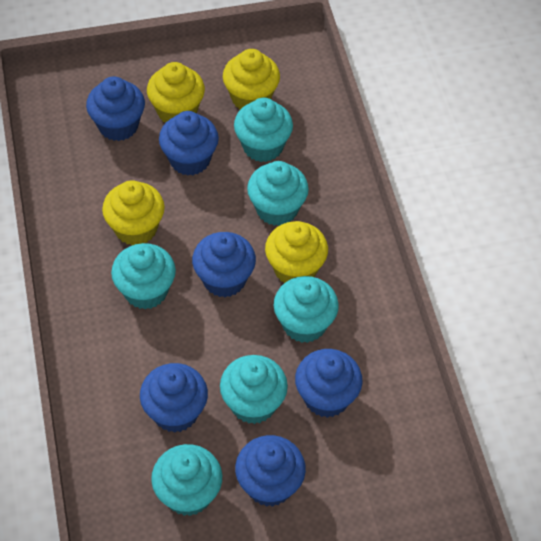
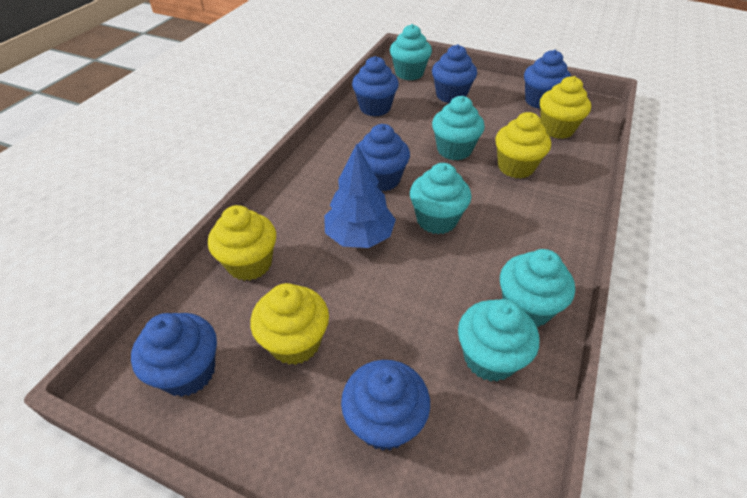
blue tree: none = 0 -> [324,144,396,248] = 1
turquoise cupcake: [111,243,176,309] [151,444,222,516] [220,355,288,424] [234,97,293,162] [247,161,309,226] [273,276,339,343] = 6 -> [390,24,432,80] [410,163,471,234] [432,96,485,160] [458,299,539,382] [500,249,575,327] = 5

